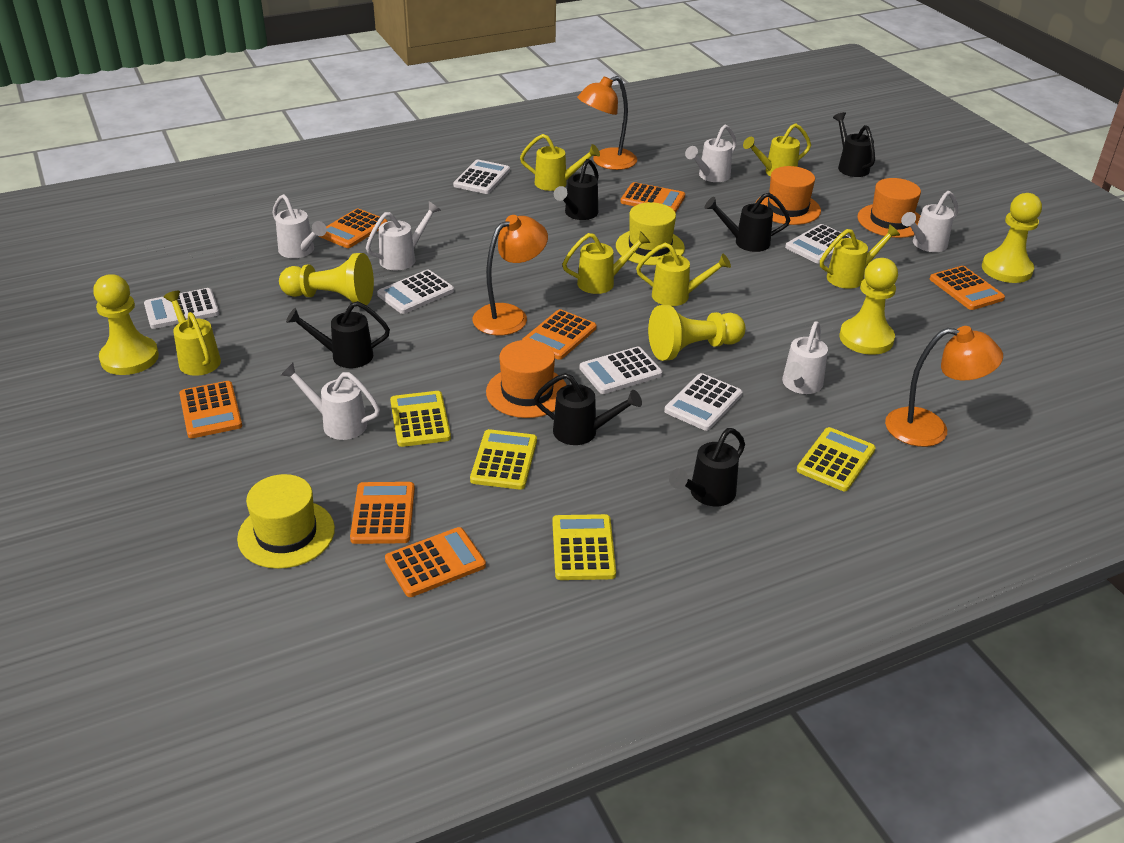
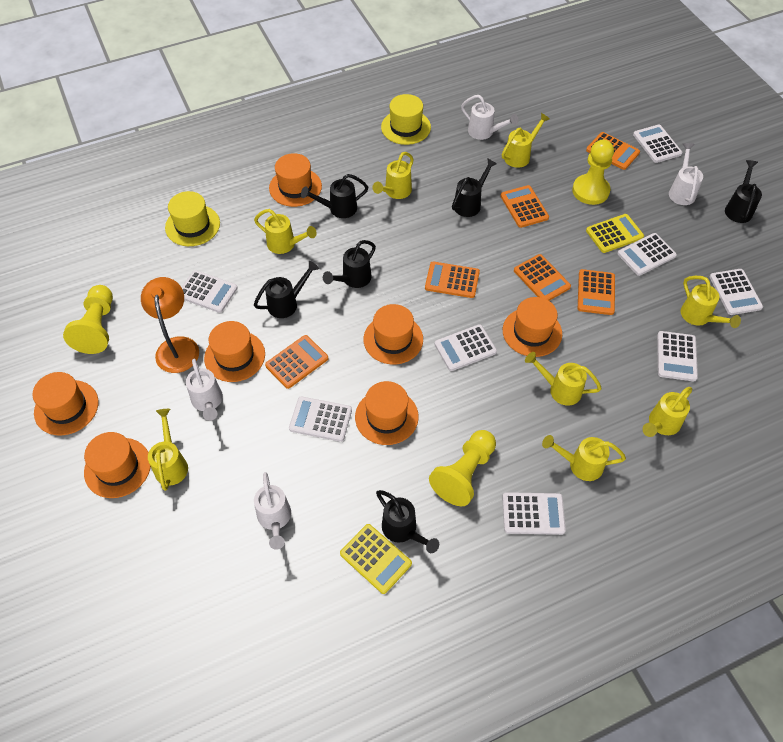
orange calculator: [179,381,242,438] [319,208,387,248] [350,482,415,544] [385,527,486,597] [522,309,596,360] [620,182,685,213] [930,266,1005,310] = 7 -> [265,335,328,389] [425,262,480,298] [501,185,549,228] [514,254,571,301] [578,269,615,315] [586,132,640,170] = 6
orange hat: [486,340,566,418] [756,166,821,225] [857,178,921,238] = 3 -> [32,372,98,435] [84,432,151,498] [204,321,265,382] [269,153,322,207] [355,381,419,445] [364,304,423,364] [503,297,562,357] = 7
orange lamp: [473,215,548,335] [577,76,637,170] [885,326,1003,447] = 3 -> [141,277,199,373] = 1
white calculator: [144,288,219,329] [377,270,454,314] [453,160,510,194] [580,346,663,394] [664,373,743,431] [785,224,851,263] = 6 -> [182,270,238,313] [289,396,352,442] [435,324,497,371] [502,492,566,535] [617,233,677,276] [633,125,682,163] [657,331,698,381] [710,269,763,315] = 8
white watering can: [272,194,327,258] [281,363,380,440] [366,201,441,271] [685,125,737,182] [782,321,828,394] [901,191,958,252] = 6 -> [186,359,223,421] [254,472,291,550] [461,95,518,140] [669,143,703,205] = 4
yellow calculator: [390,391,451,447] [470,429,537,490] [552,514,616,580] [797,427,876,491] = 4 -> [340,524,412,594] [586,214,644,253] = 2
yellow pawn: [93,274,159,375] [279,253,374,305] [648,305,745,361] [840,258,898,355] [982,193,1042,283] = 5 -> [63,285,113,354] [429,430,496,506] [572,140,614,205] = 3
yellow watering can: [163,291,221,376] [520,134,600,191] [562,231,651,294] [636,243,731,306] [743,123,811,177] [820,224,900,289] = 6 -> [148,409,188,491] [254,209,317,254] [372,152,414,199] [502,113,550,168] [525,352,602,405] [542,435,626,481] [642,387,692,437] [681,276,741,328] = 8

